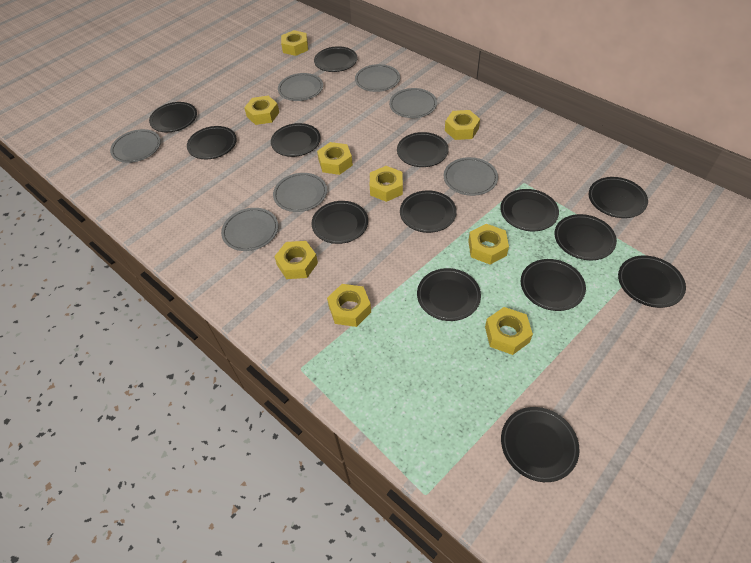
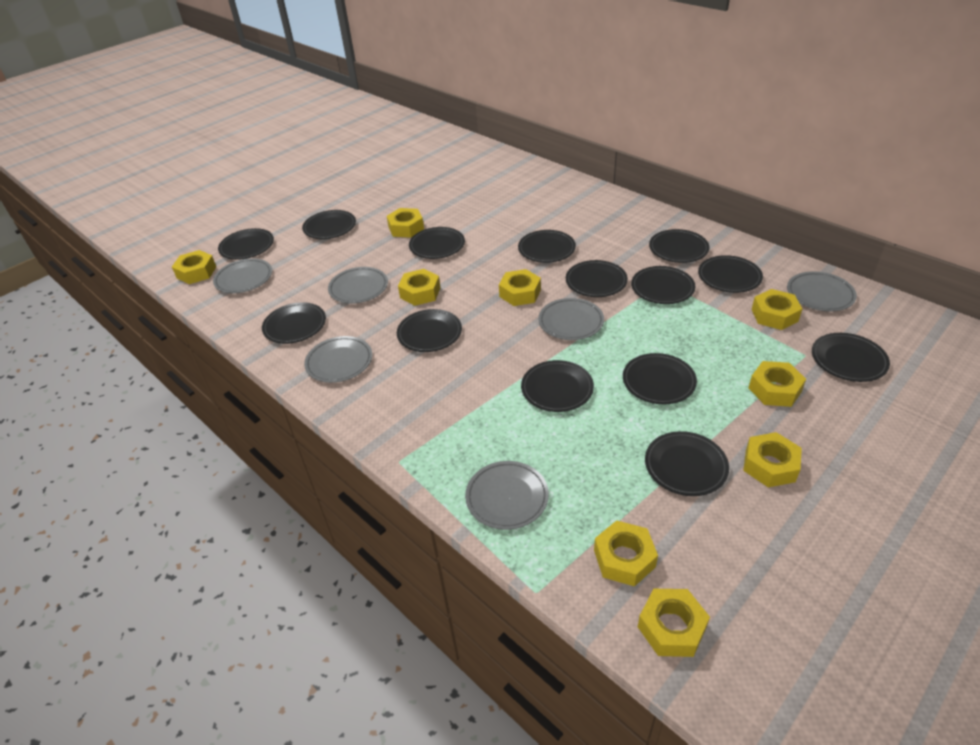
grey plate: [110,129,161,163] [221,208,278,251] [273,173,327,212] [278,73,323,101] [355,64,400,92] [389,88,437,118] [444,157,498,196] = 7 -> [213,258,272,293] [304,336,372,383] [328,267,388,304] [465,461,549,530] [538,298,604,340] [787,271,857,311] = 6

